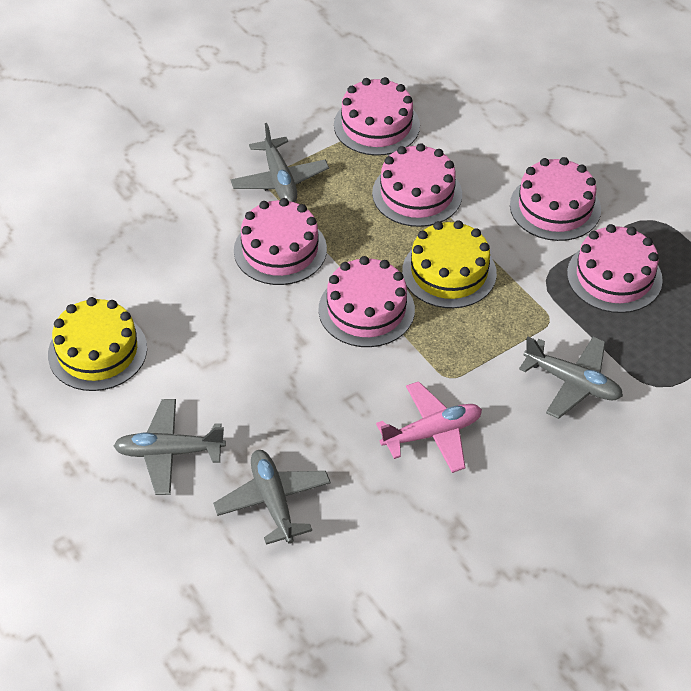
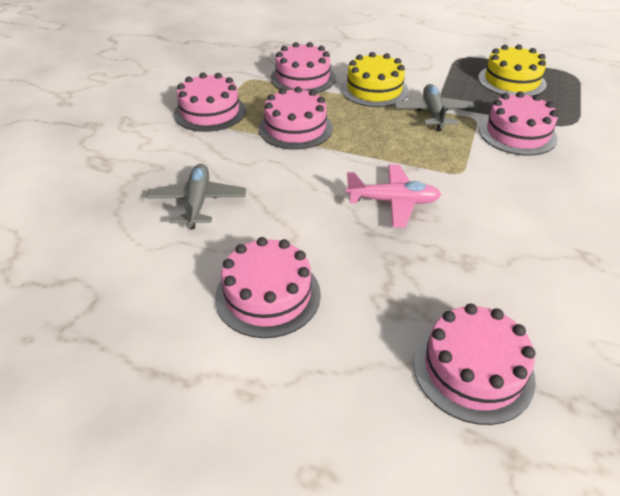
grey plane: [114,399,226,495] [213,450,331,545] [231,123,329,202] [519,337,623,419] = 4 -> [146,164,246,229] [394,84,475,131] = 2

